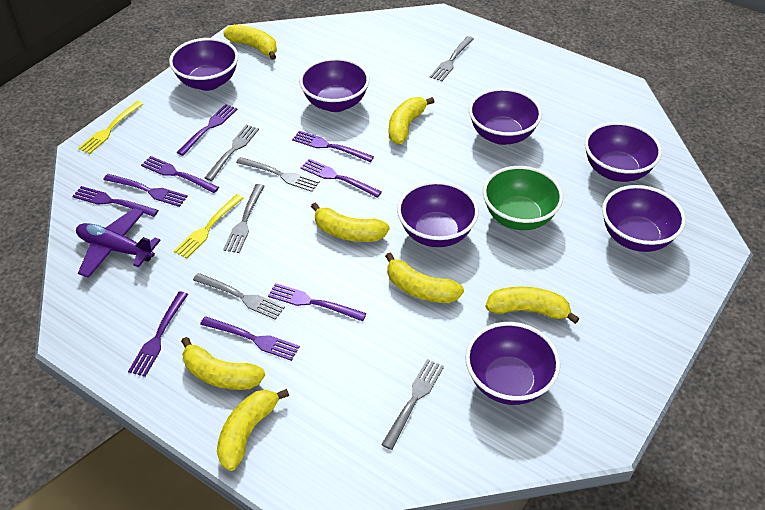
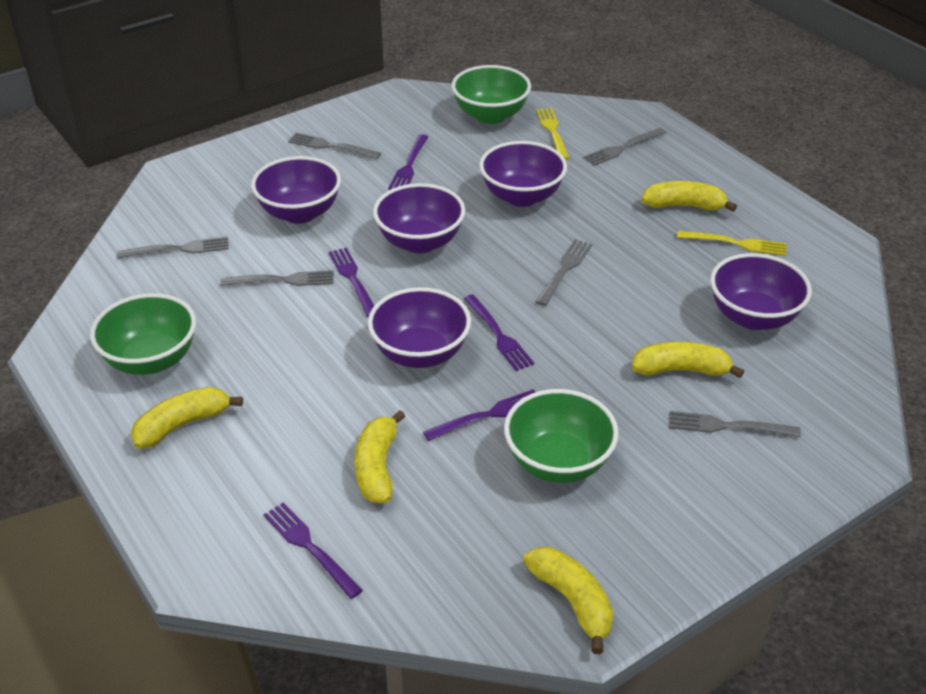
green bowl: [483,166,563,230] = 1 -> [90,293,196,375] [451,65,531,124] [504,389,619,483] = 3
purple bowl: [169,38,238,91] [299,58,370,112] [397,181,479,247] [465,322,560,405] [469,88,542,145] [585,122,662,182] [602,185,686,252] = 7 -> [251,156,341,224] [368,287,471,368] [373,183,465,253] [479,141,567,207] [710,253,812,330] = 5
purple fork: [72,186,158,217] [103,174,188,207] [128,291,188,377] [141,156,219,193] [176,104,237,156] [200,316,300,361] [268,283,366,321] [292,131,374,162] [300,159,382,198] = 9 -> [263,502,363,599] [329,248,374,317] [388,134,428,190] [423,389,535,441] [464,294,534,371] = 5
purple plane: [76,208,161,278] = 1 -> none = 0
yellow banana: [181,337,265,390] [217,389,289,471] [223,25,277,60] [311,203,390,242] [385,252,464,303] [389,97,434,144] [485,286,579,324] = 7 -> [131,387,243,449] [354,410,406,503] [523,547,613,654] [632,342,744,378] [641,181,737,212] = 5

